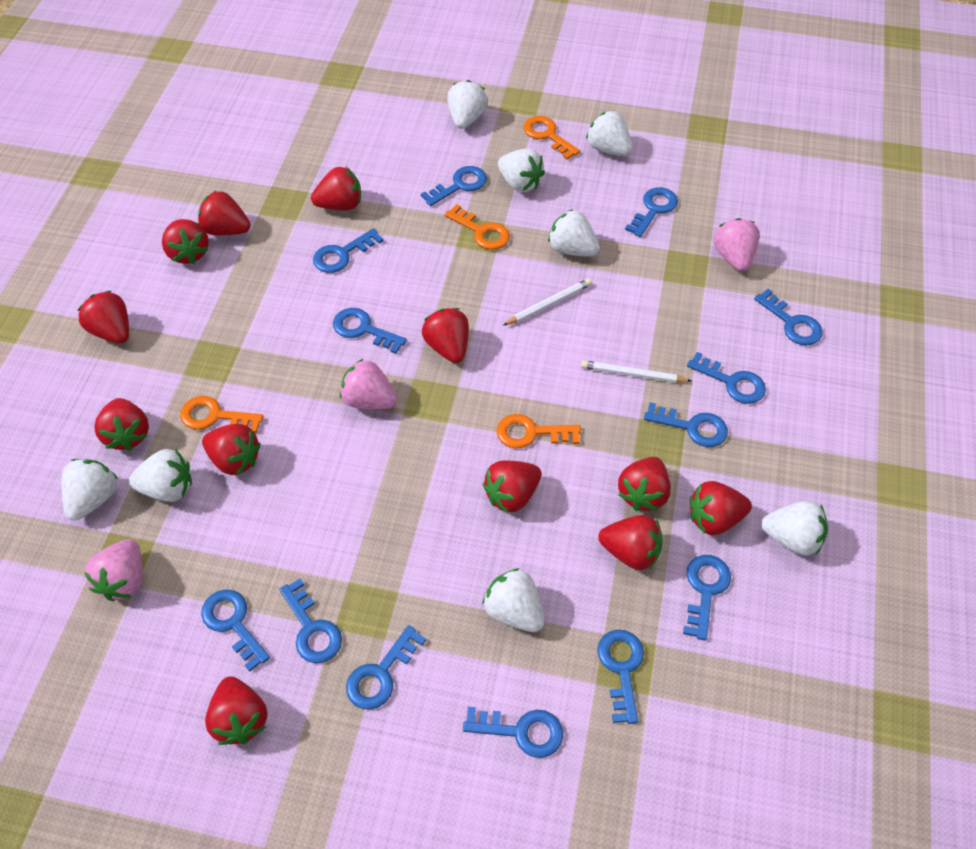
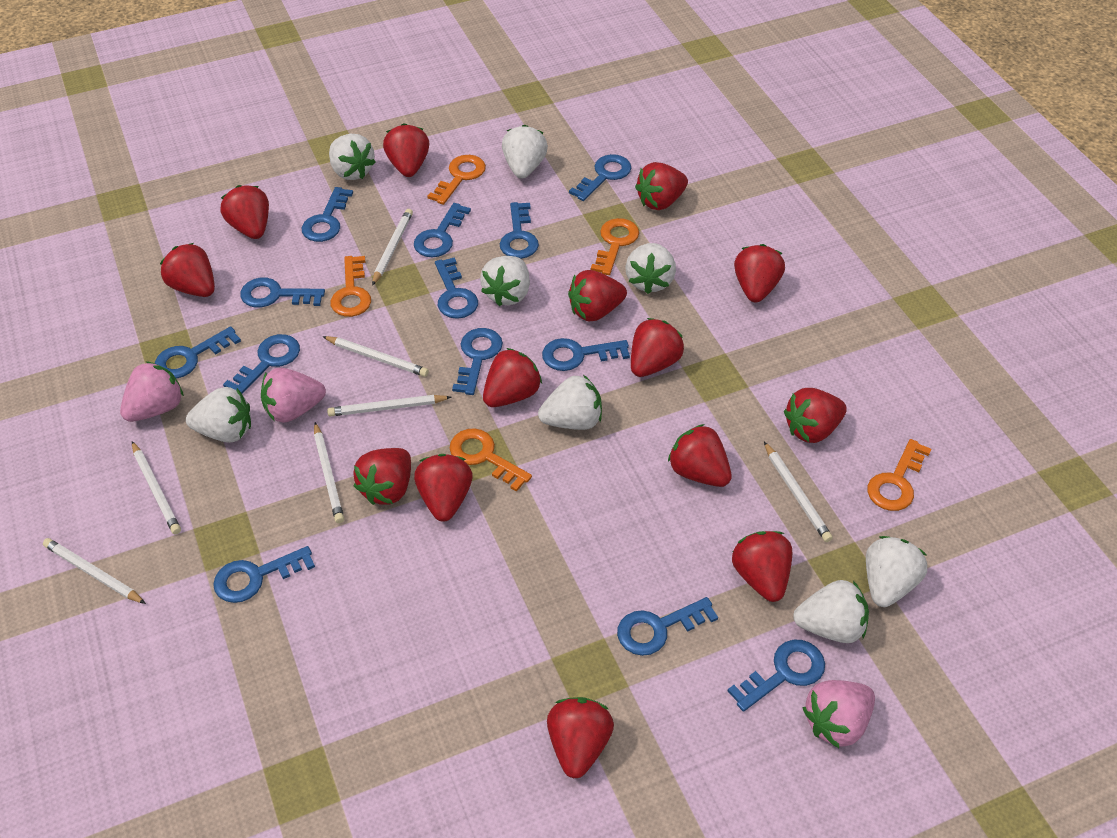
orange key: [180,396,263,433] [445,204,510,250] [496,414,581,448] [523,116,580,160] = 4 -> [330,256,371,317] [427,155,486,205] [450,428,532,492] [591,218,639,275] [867,439,931,511] = 5
red strawberry: [77,290,129,344] [94,398,149,451] [162,219,209,264] [198,191,251,235] [202,424,261,475] [205,676,268,745] [311,167,361,210] [422,308,469,363] [483,460,541,513] [598,515,663,570] [618,457,671,511] [690,481,752,535] = 12 -> [160,243,215,297] [221,185,269,239] [354,448,411,505] [383,123,429,177] [414,454,473,522] [483,348,542,407] [547,697,614,778] [568,270,627,321] [631,318,684,377] [635,162,688,210] [668,424,732,487] [732,531,792,602] [734,244,785,302] [784,388,847,443] = 14
white pencil: [503,279,592,326] [581,360,691,383] = 2 -> [43,538,146,604] [132,441,181,535] [314,422,344,523] [322,336,429,377] [327,395,451,417] [372,209,413,286] [764,442,833,542] = 7

